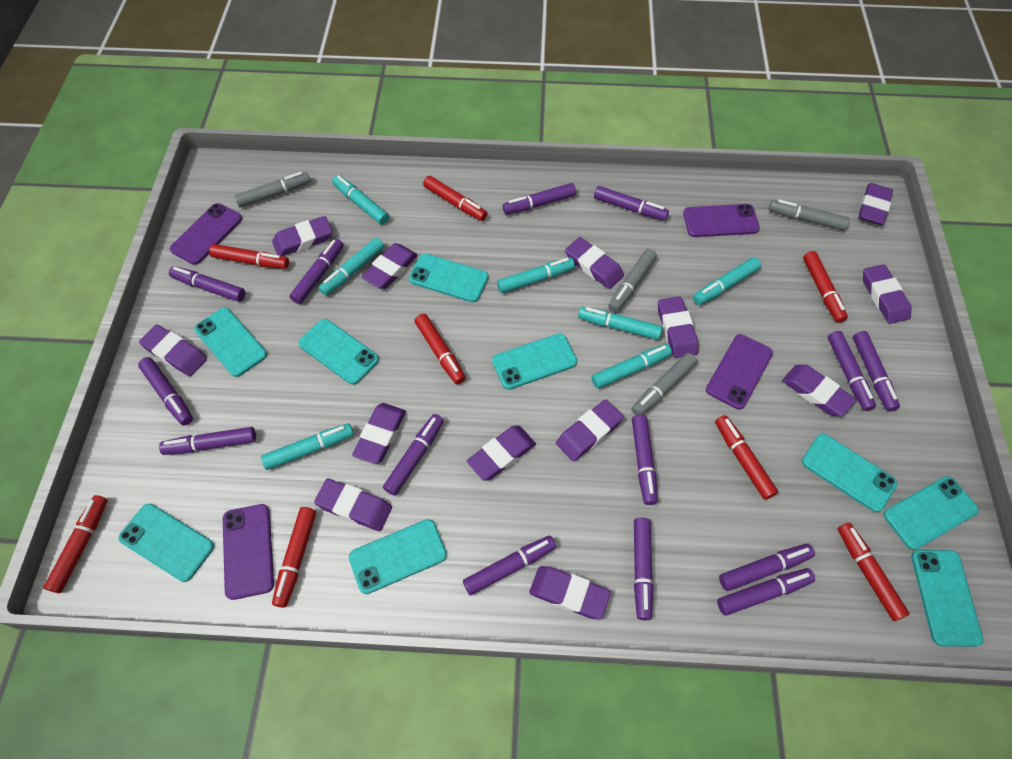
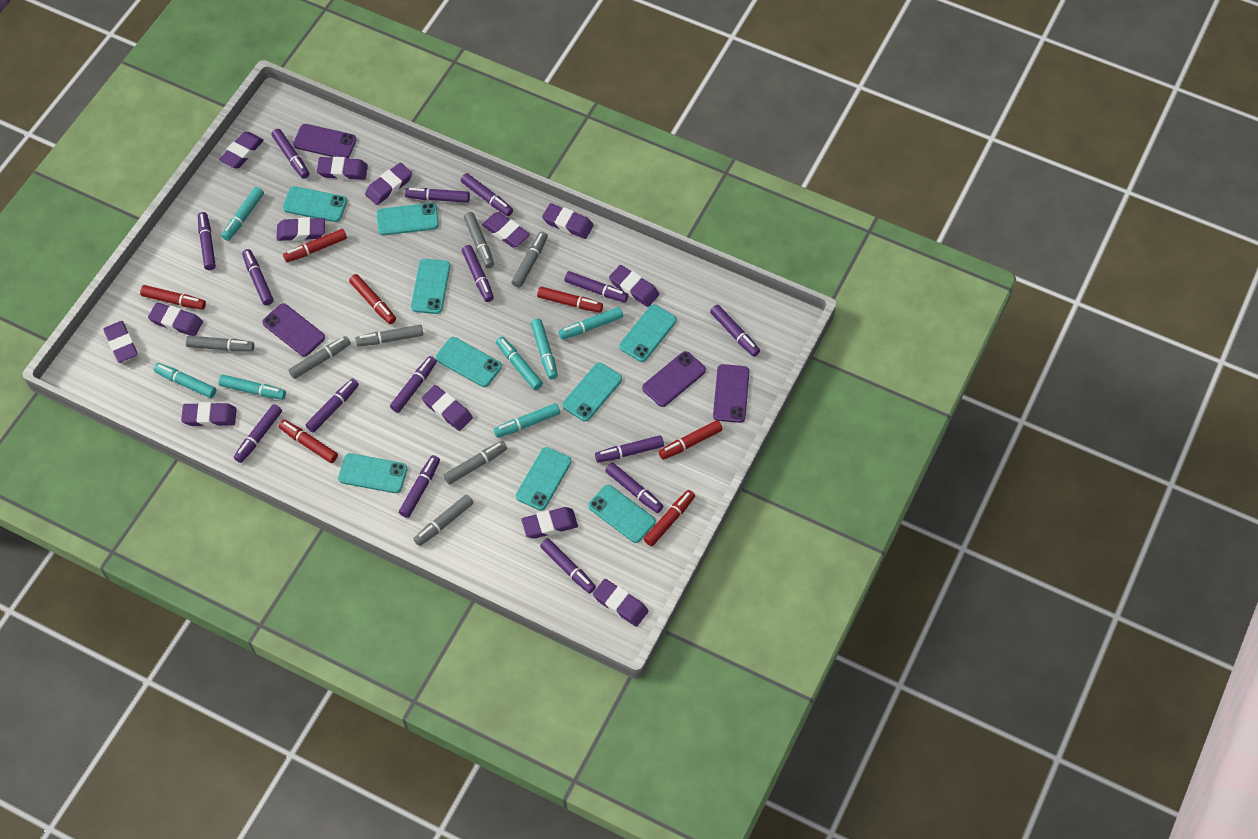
grey marker: [234,172,311,208] [608,249,657,312] [631,353,697,415] [769,199,850,231] = 4 -> [186,336,254,352] [289,336,351,379] [355,325,423,347] [414,494,474,546] [443,441,507,484] [464,212,494,268] [511,232,548,288] = 7
purple marker: [138,357,193,426] [159,427,256,455] [169,266,245,302] [289,238,344,304] [383,414,444,496] [463,536,556,595] [503,183,576,215] [594,186,669,221] [632,415,658,505] [634,518,654,620] [717,568,815,616] [719,544,815,591] [828,331,876,411] [853,331,900,411] = 14 -> [198,212,216,270] [234,404,282,463] [242,249,274,305] [271,129,309,179] [305,378,359,432] [390,356,437,413] [399,455,440,518] [405,188,470,203] [461,173,513,216] [462,245,494,302] [540,538,596,593] [564,271,628,302] [595,435,664,463] [605,463,663,513] [710,305,760,357] = 15
red marker: [44,495,108,593] [209,244,289,269] [272,507,316,608] [415,314,466,384] [423,176,487,221] [715,415,778,500] [803,251,848,323] [838,523,909,621] = 8 -> [140,285,206,310] [278,420,338,463] [283,229,347,262] [349,274,396,324] [537,286,603,312] [644,490,695,546] [659,420,723,460] = 7

